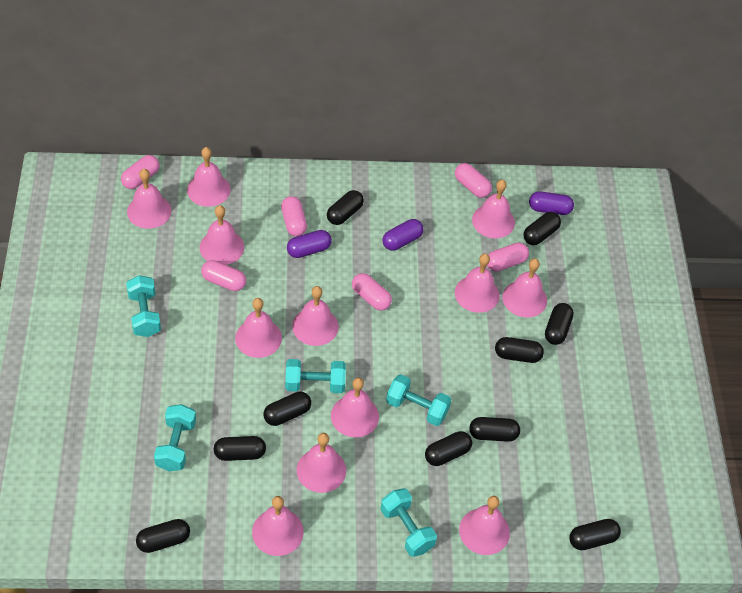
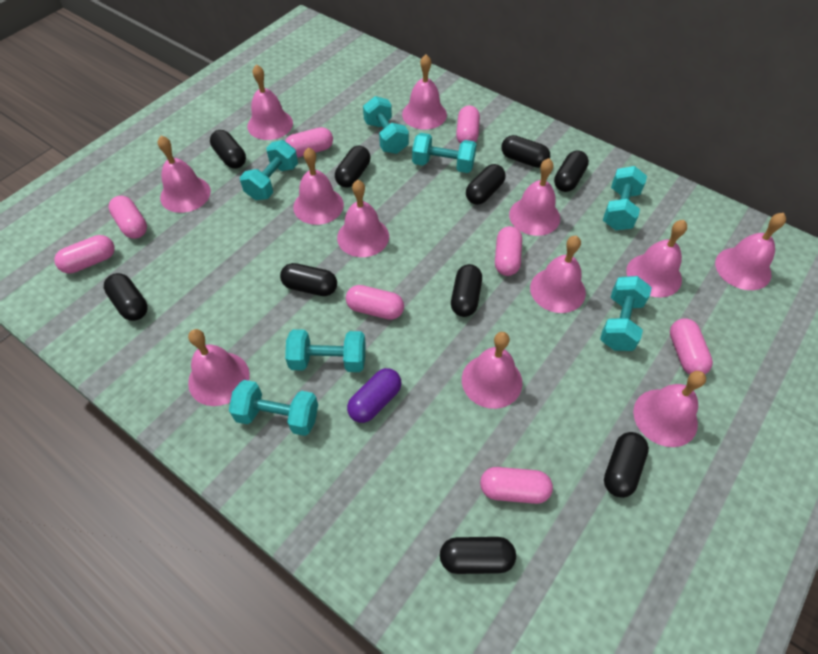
pink capsule: [121,155,159,189] [201,260,246,291] [281,196,307,236] [352,273,392,311] [455,163,492,198] [487,243,529,272] = 6 -> [54,235,115,273] [109,196,147,239] [285,127,333,158] [346,285,404,320] [456,105,480,144] [480,467,553,504] [495,226,522,276] [670,318,713,375] = 8
purple capsule: [287,230,332,258] [382,219,424,251] [529,191,574,215] = 3 -> [347,368,401,423] = 1
turquoise dumbbell: [126,275,161,337] [154,404,196,471] [285,359,346,393] [380,488,437,557] [386,374,451,426] = 5 -> [229,380,318,436] [240,140,298,200] [285,329,366,372] [363,96,409,154] [412,133,477,173] [600,276,652,351] [603,166,647,230] = 7

